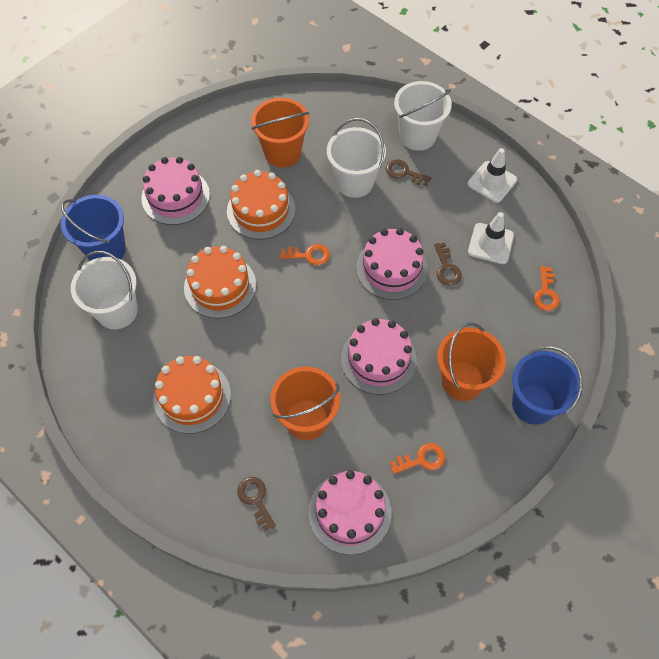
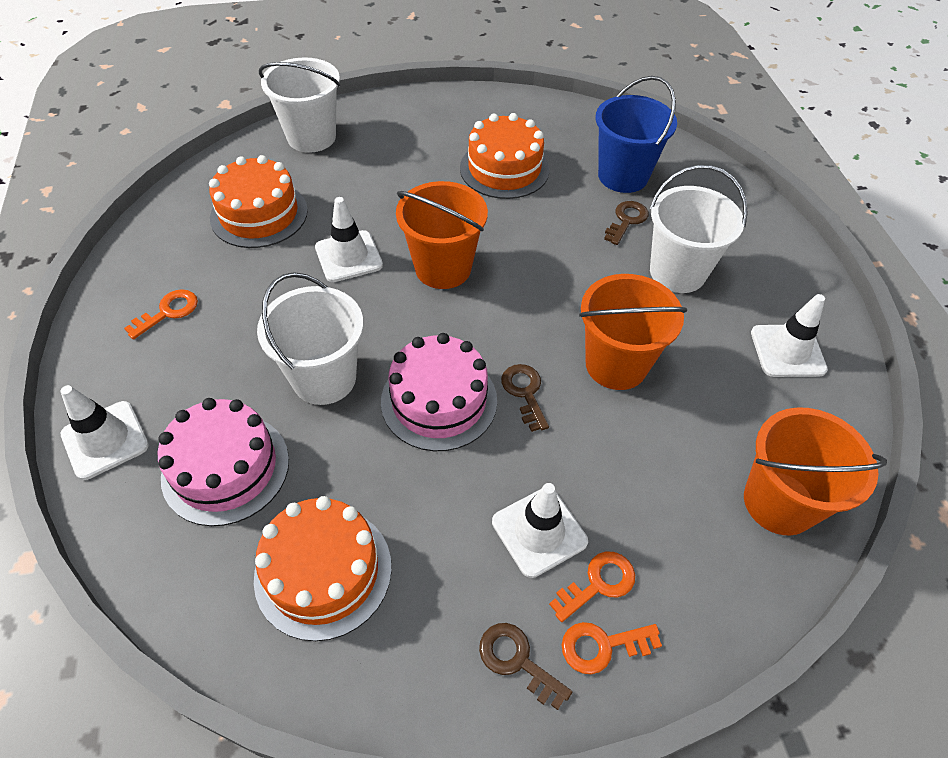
blue bucket: [61,195,126,261] [512,346,582,425] = 2 -> [596,76,677,193] = 1
pink cake: [141,157,210,225] [309,470,391,555] [341,318,417,395] [356,228,428,300] = 4 -> [158,398,289,526] [381,333,497,451] = 2
white traffic cone: [467,148,517,203] [468,212,514,264] = 2 -> [61,385,149,480] [315,197,383,282] [492,483,588,578] [751,294,828,377] = 4

